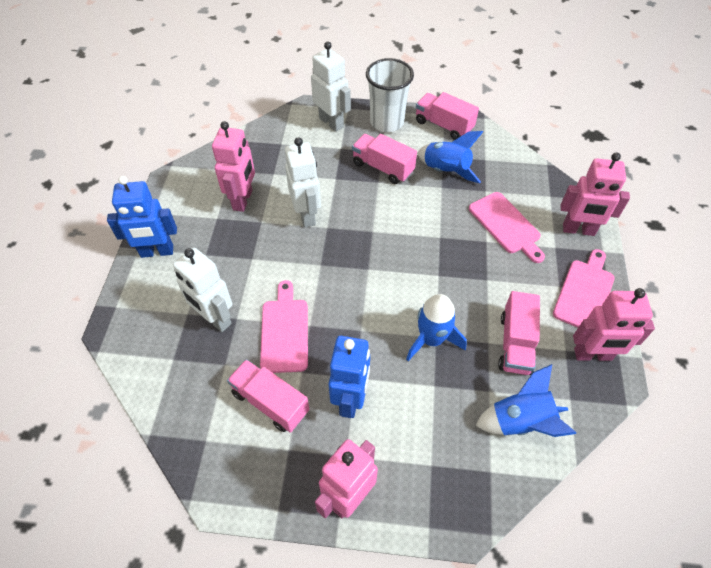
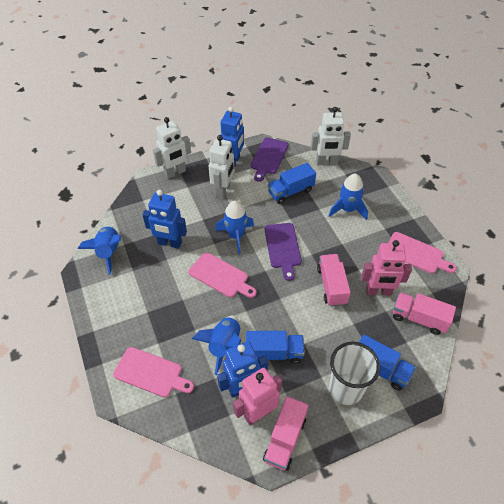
blue robot: [107,176,177,258] [329,336,370,418] = 2 -> [142,190,187,249] [217,341,268,398] [220,107,244,167] = 3
blue rocket: [406,294,467,361] [417,131,483,183] [475,364,576,437] = 3 -> [78,226,121,275] [192,316,241,375] [215,201,254,254] [329,174,368,220] = 4
blue truck: none = 0 -> [246,331,305,364] [268,163,316,204] [359,335,416,391] = 3
pink robot: [212,121,255,212] [315,439,378,518] [560,153,630,236] [573,288,655,361] = 4 -> [233,368,282,425] [361,240,412,295] = 2
pink truck: [227,359,309,433] [352,134,417,184] [416,92,479,140] [498,291,540,375] = 4 -> [263,396,308,471] [317,254,351,307] [393,292,456,335] = 3
purple cutting board: none = 0 -> [251,137,288,182] [264,223,302,281] = 2

